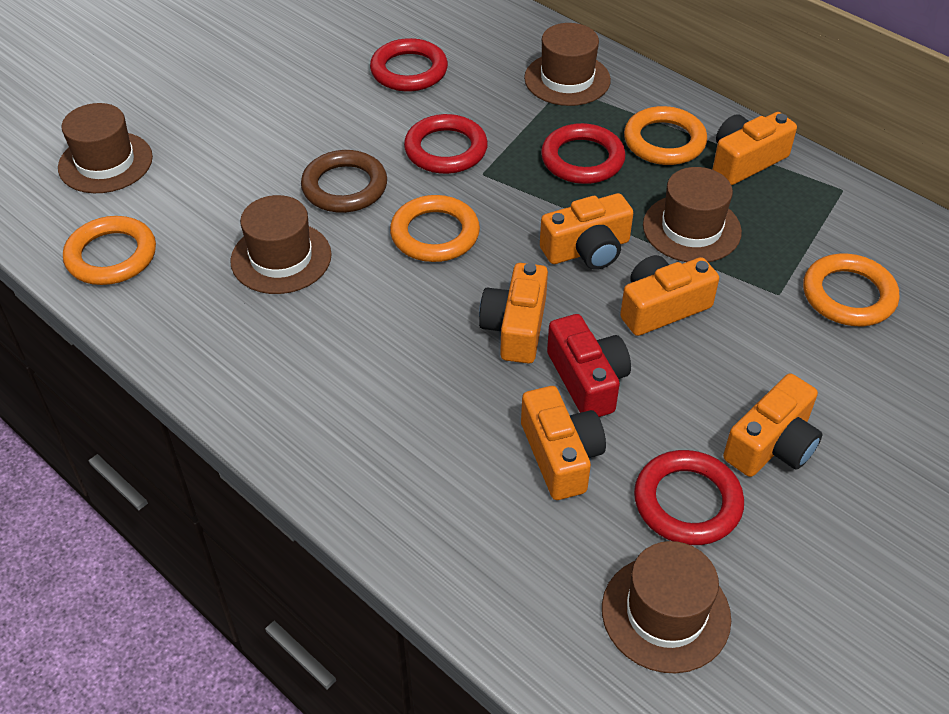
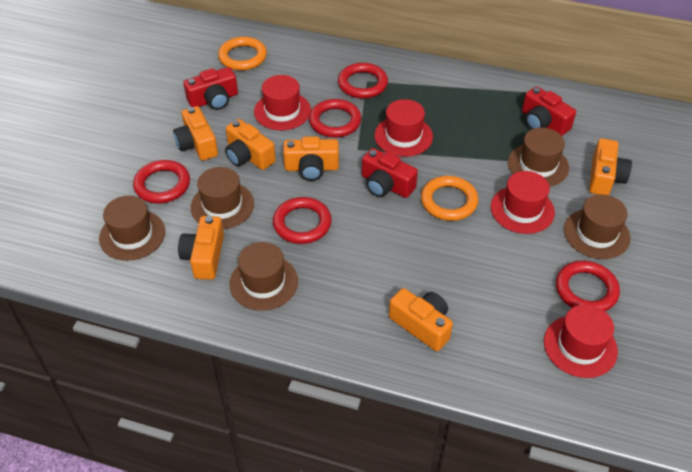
brown ring: [301,150,387,213] = 1 -> none = 0
orange ring: [63,216,156,285] [390,195,480,262] [624,106,707,165] [803,254,899,326] = 4 -> [218,37,267,71] [421,176,478,221] = 2
red camera: [547,314,631,417] = 1 -> [183,67,238,110] [362,148,418,198] [522,86,576,136] = 3
red hat: none = 0 -> [254,75,311,130] [374,99,433,157] [491,171,555,234] [544,304,618,378] = 4
red ring: [370,38,448,91] [404,114,488,174] [541,123,626,184] [634,450,744,545] = 4 -> [133,160,190,204] [273,197,331,244] [309,99,361,138] [338,63,388,99] [556,261,620,311] = 5

